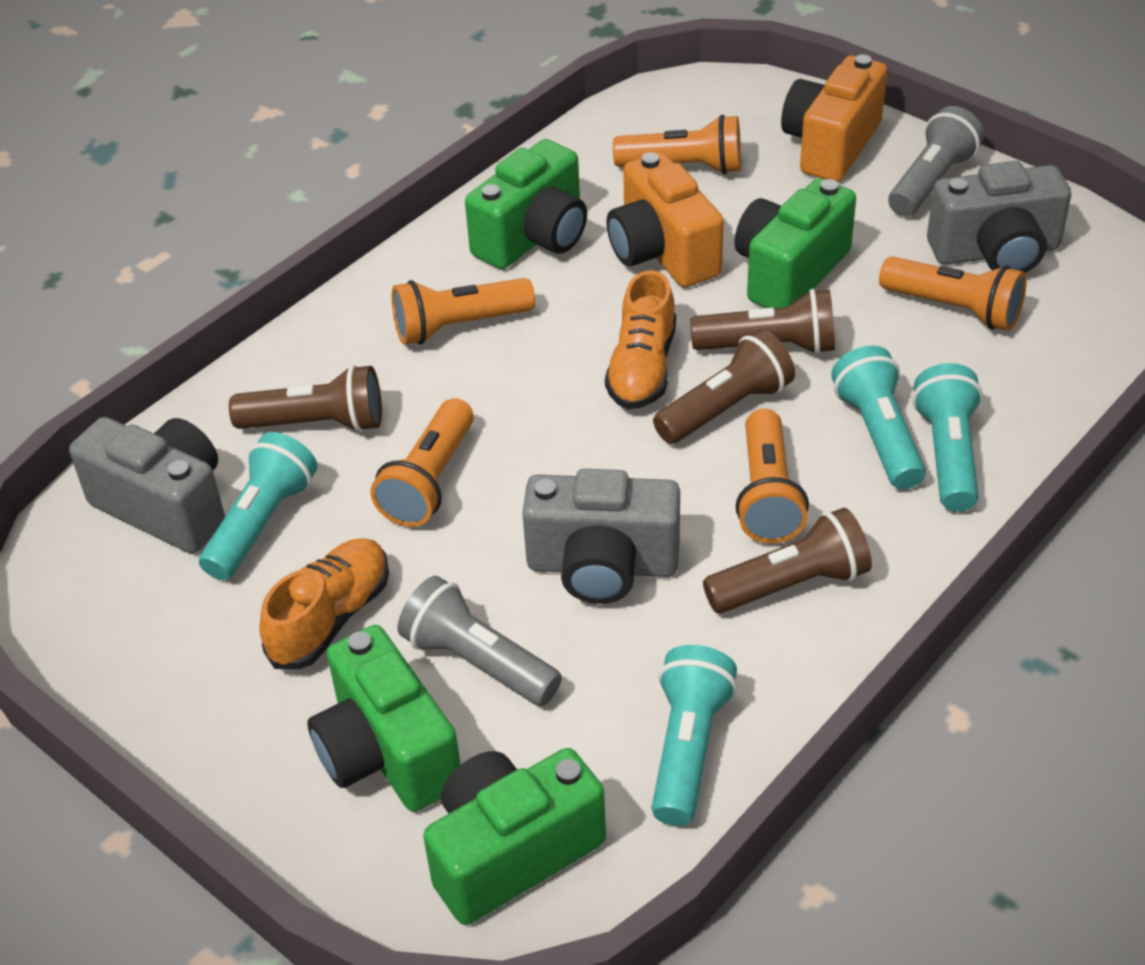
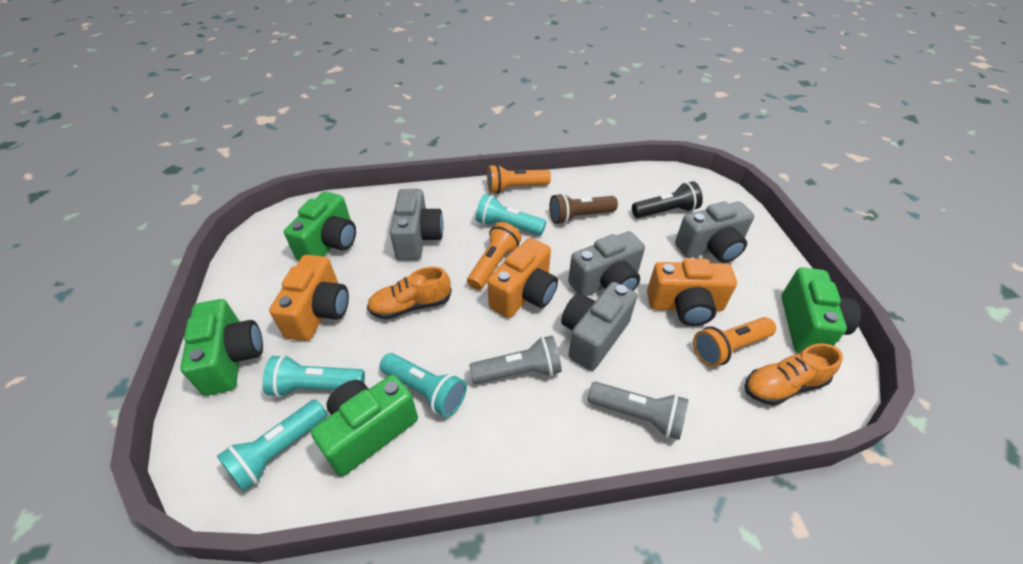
black flashlight: none = 0 -> [632,181,703,218] = 1
brown flashlight: [229,365,382,432] [653,329,795,444] [690,289,835,355] [703,508,872,613] = 4 -> [549,193,618,224] = 1
grey camera: [69,417,225,553] [522,469,680,604] [927,161,1071,273] = 3 -> [390,189,444,260] [561,282,637,371] [568,231,645,296] [675,201,754,263] = 4
orange camera: [606,152,724,287] [781,55,887,182] = 2 -> [269,255,349,341] [487,238,558,318] [647,258,737,326] = 3
orange flashlight: [370,398,474,527] [392,278,535,344] [613,115,741,174] [735,409,809,543] [879,256,1026,331] = 5 -> [467,222,521,290] [487,164,551,194] [693,317,776,367] = 3

